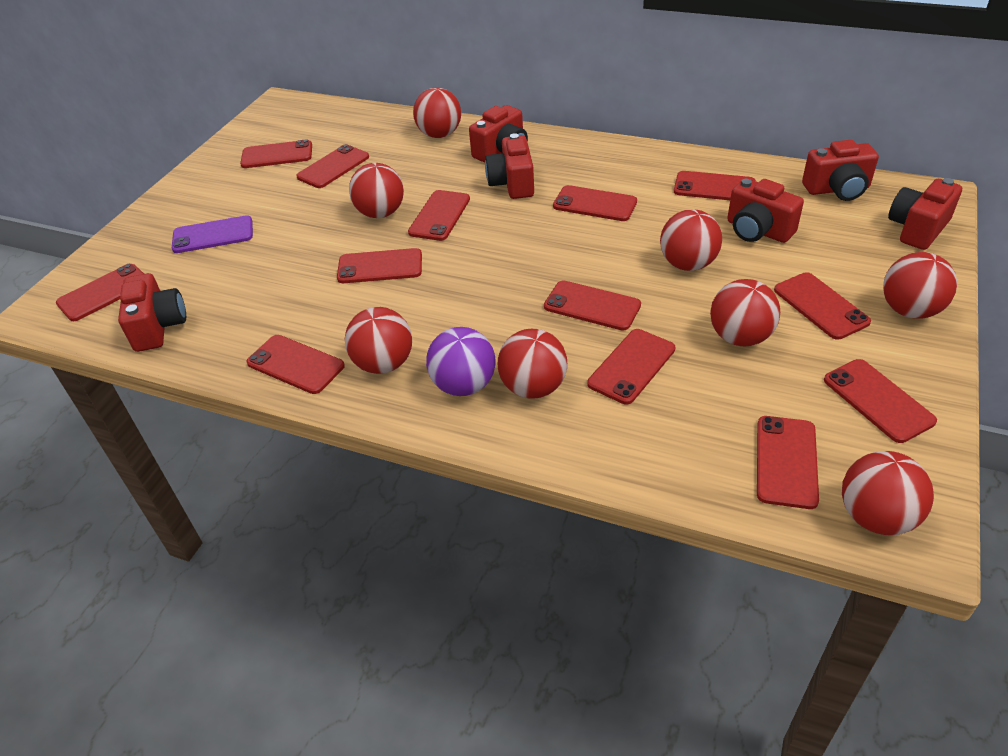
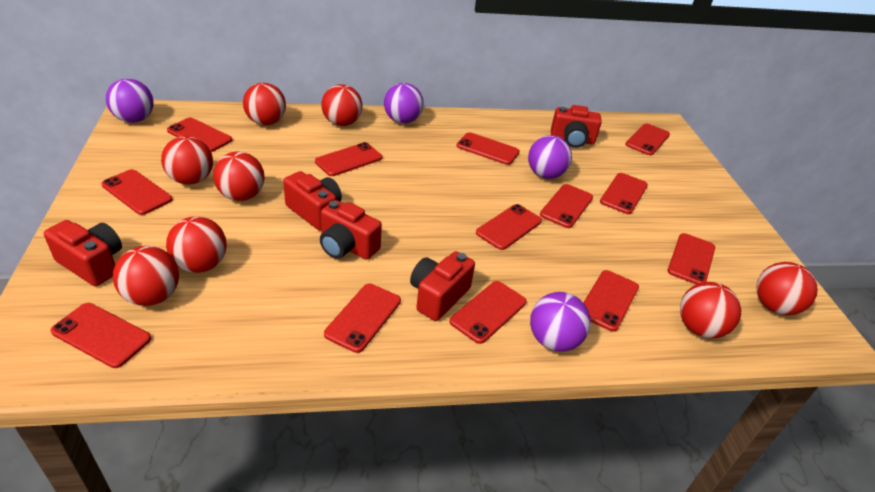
purple ball: [426,327,496,396] = 1 -> [106,79,154,123] [384,83,424,124] [528,135,572,179] [530,292,591,352] = 4
purple phone: [172,215,253,253] = 1 -> none = 0
red camera: [118,273,186,352] [469,105,528,163] [485,133,534,199] [727,178,804,243] [802,140,879,201] [888,178,962,250] = 6 -> [44,220,122,286] [283,171,342,231] [320,200,382,260] [410,251,475,321] [551,105,602,148] = 5

